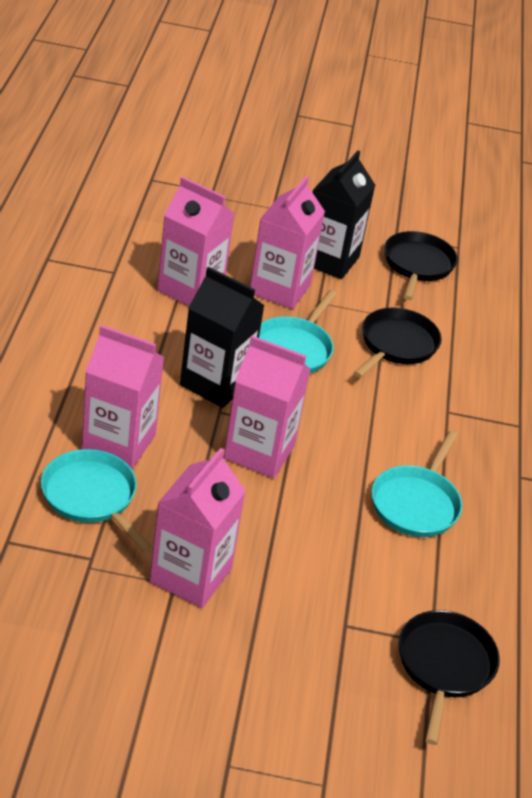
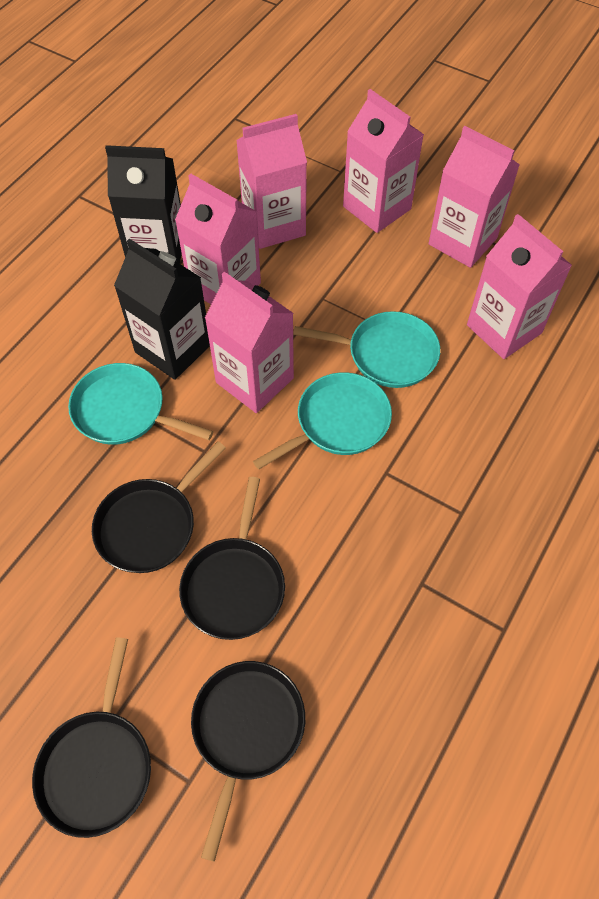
black pan: [354,308,441,378] [384,231,458,300] [398,610,500,745] = 3 -> [32,637,151,838] [92,441,226,573] [179,477,285,640] [191,661,305,862] = 4
pink carton: [82,325,164,469] [149,448,246,608] [157,177,234,306] [224,336,310,478] [250,176,325,309] = 5 -> [175,174,261,304] [205,272,294,413] [236,114,307,249] [343,89,424,233] [429,126,520,268] [467,214,572,359] = 6

